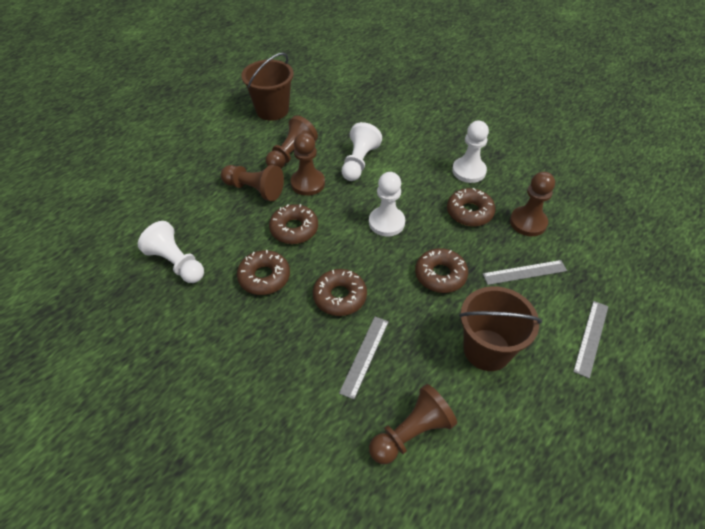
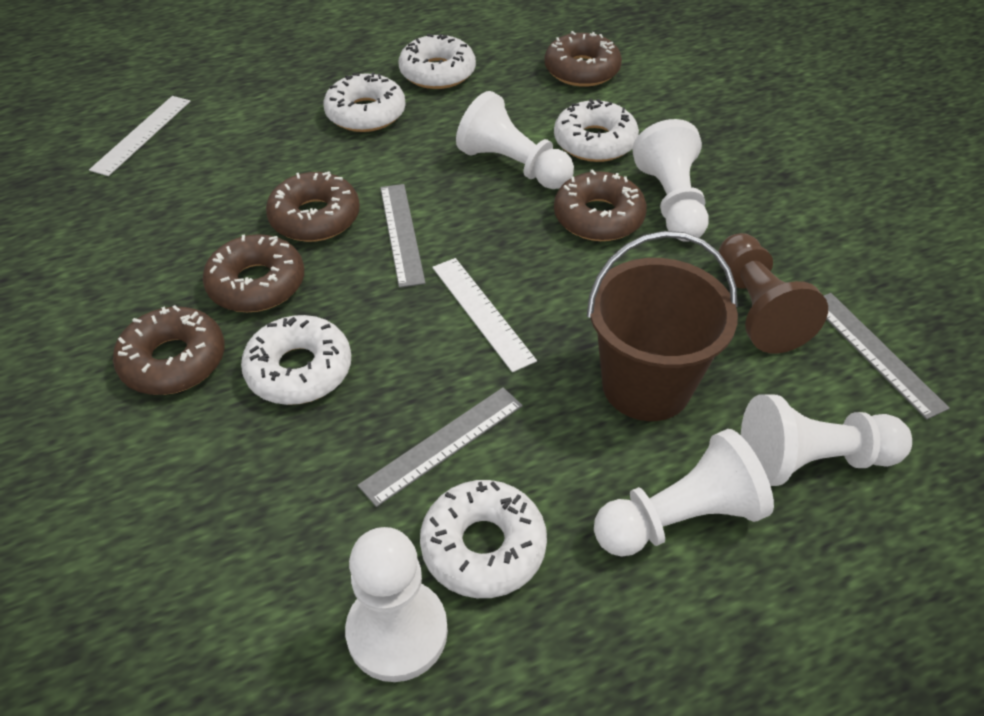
brown bucket: [241,53,294,121] [459,286,542,371] = 2 -> [587,231,738,421] = 1
brown pawn: [221,165,284,201] [266,115,318,169] [291,133,325,196] [369,384,457,464] [510,172,555,236] = 5 -> [718,233,828,354] = 1
white donut: none = 0 -> [241,315,351,405] [323,72,406,132] [399,34,476,89] [420,480,547,598] [554,99,639,162] = 5
white pawn: [138,221,204,283] [342,122,382,181] [369,172,405,236] [452,120,489,183] = 4 -> [345,527,448,682] [456,91,574,189] [594,429,774,557] [632,119,709,242] [741,394,912,486] = 5
white ruler: none = 0 -> [89,96,190,176] [433,258,537,372] = 2

